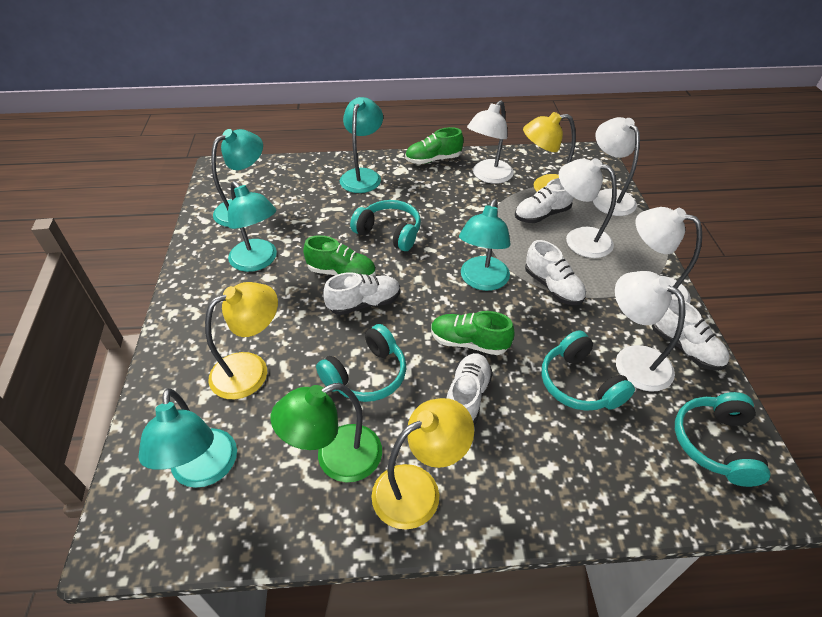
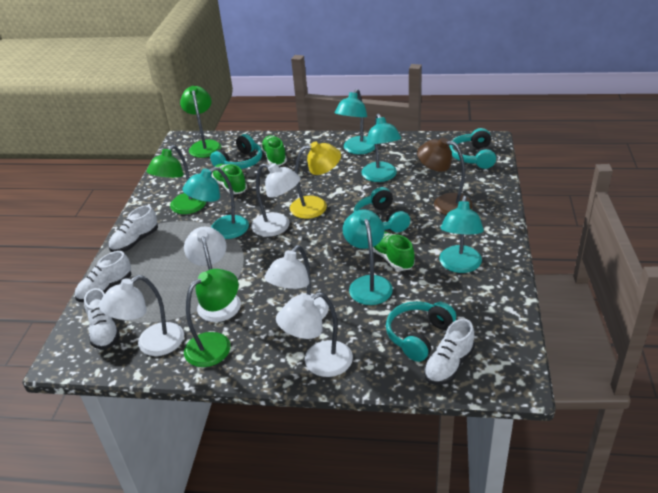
brown lamp: none = 0 -> [417,137,472,215] = 1
green lamp: [270,383,382,482] = 1 -> [147,145,206,214] [180,86,221,158] [184,269,239,367] = 3
white shoe: [323,272,400,315] [447,353,493,425] [515,178,574,223] [525,240,586,305] [652,297,730,371] = 5 -> [75,251,131,302] [84,288,120,350] [108,205,158,252] [424,319,475,385] = 4
yellow lamp: [205,282,278,399] [371,398,474,530] [523,112,576,192] = 3 -> [290,141,341,219] = 1

